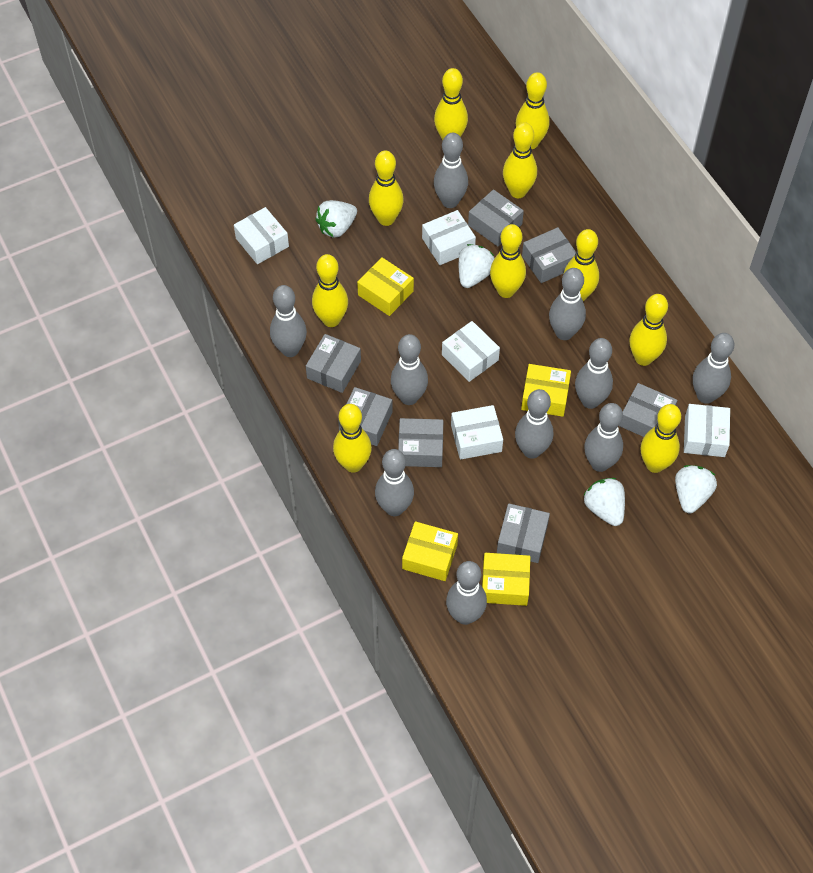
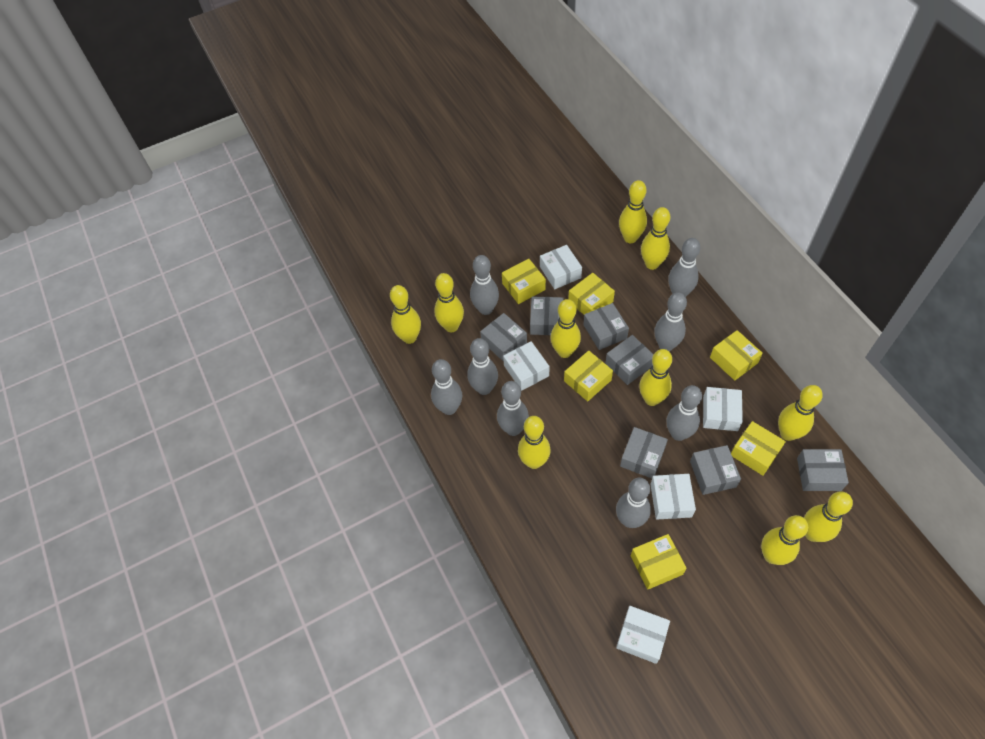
grey bowling pin: [270,285,307,357] [375,449,414,516] [391,334,428,405] [434,132,468,208] [446,561,487,625] [515,389,553,459] [549,268,586,340] [575,338,613,409] [584,403,623,472] [693,333,735,404] = 10 -> [431,359,462,415] [467,338,498,395] [470,255,499,315] [497,381,529,436] [616,478,651,528] [654,292,687,351] [667,385,702,441] [668,238,700,297] = 8
white strawberry: [315,200,357,237] [459,244,495,288] [583,478,625,526] [675,465,717,513] = 4 -> none = 0
yellow box: [357,257,414,316] [402,521,458,581] [482,553,530,606] [521,364,571,417] = 4 -> [502,259,546,304] [564,350,613,401] [568,273,615,315] [631,534,686,590] [710,330,763,381] [731,421,786,476] = 6

